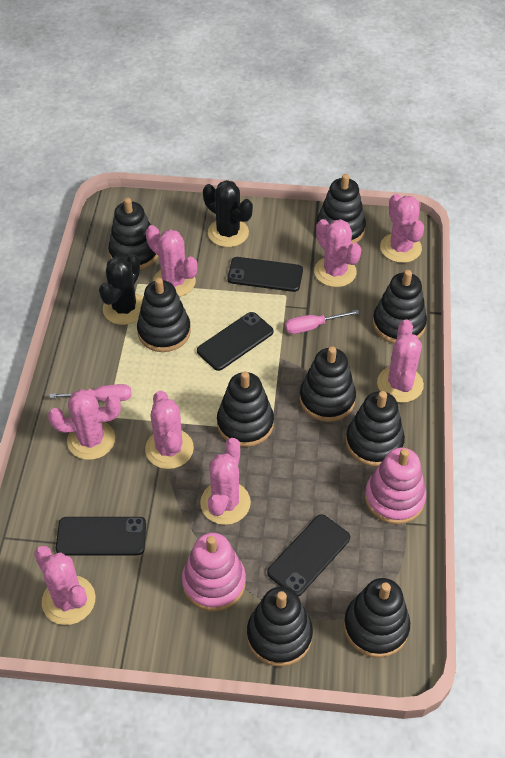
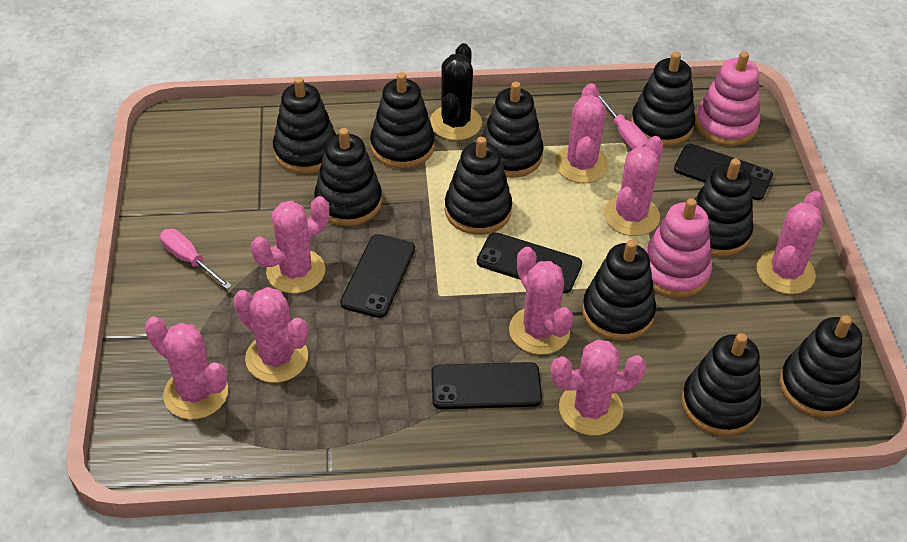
black cactus: [99,254,143,325] [203,180,253,247] = 2 -> [430,43,482,140] = 1
black stacking toy: [108,198,158,270] [137,278,191,352] [217,372,274,447] [247,587,313,667] [299,347,356,422] [317,174,366,244] [344,578,410,658] [346,391,405,467] [373,270,427,344] = 9 -> [273,77,336,174] [314,128,382,226] [370,72,435,168] [445,137,512,235] [481,82,544,178] [582,240,656,341] [631,52,695,146] [681,333,761,436] [695,158,754,257] [779,315,862,417] = 10

